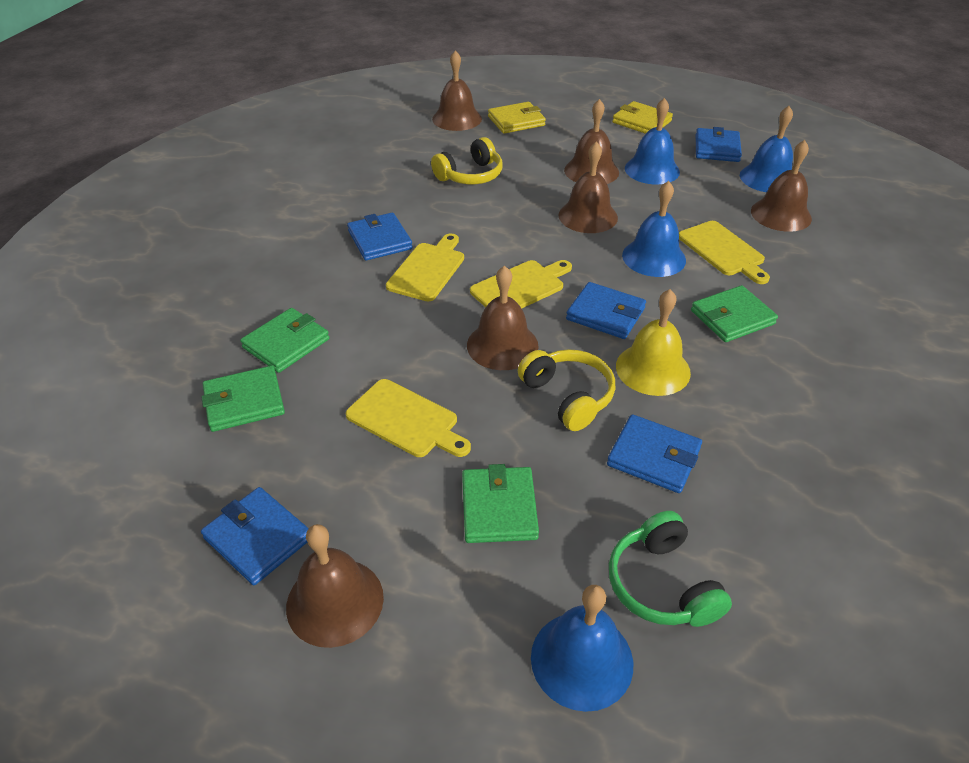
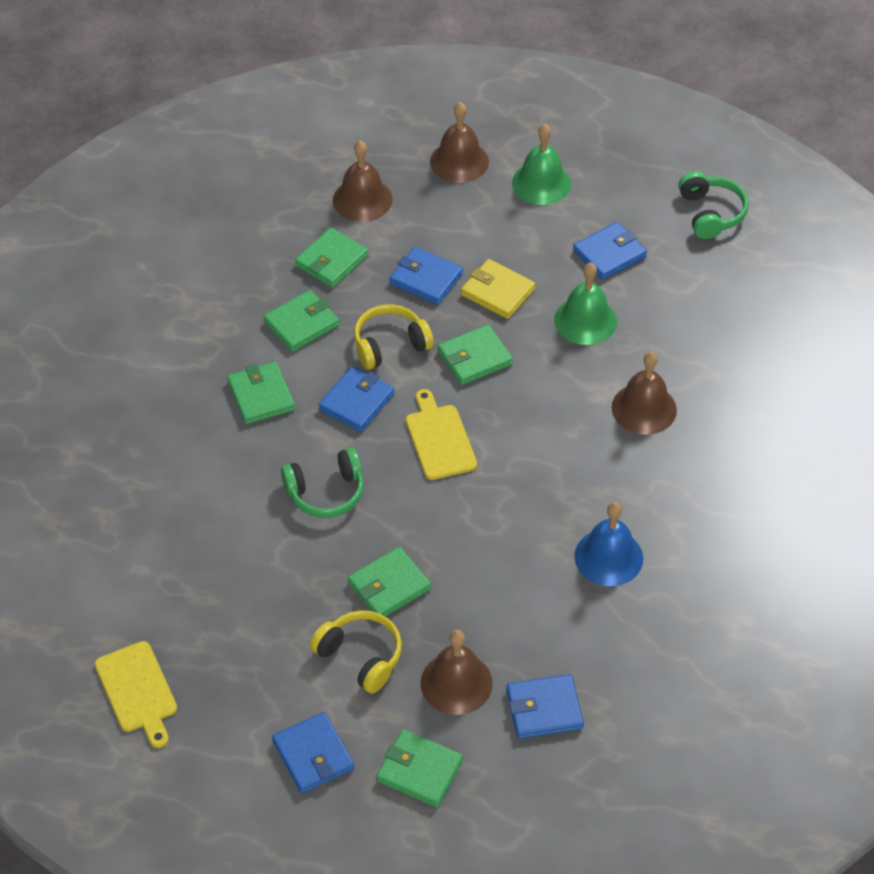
blue bell: [531,585,633,712] [622,181,686,277] [625,98,680,184] [740,106,793,192] = 4 -> [574,502,643,586] = 1
brown bell: [286,524,384,648] [432,50,482,131] [467,266,539,370] [558,141,618,233] [564,99,619,184] [751,140,812,232] = 6 -> [333,141,393,222] [421,630,493,715] [430,102,489,183] [612,352,677,435] = 4
green bell: none = 0 -> [512,124,571,205] [554,263,617,345] = 2
green headphones: [609,511,732,627] = 1 -> [281,448,364,518] [679,171,749,239] = 2
green wallet: [201,366,285,432] [240,308,330,373] [462,464,539,543] [691,285,778,342] = 4 -> [227,362,295,424] [263,290,339,352] [295,227,368,288] [348,547,431,617] [376,729,463,807] [438,325,513,385] = 6
yellow bell: [616,289,691,396] = 1 -> none = 0
yellow cutting board: [346,379,471,457] [386,233,464,301] [470,260,572,309] [679,221,770,284] = 4 -> [95,641,177,748] [406,389,477,480] = 2
yellow wallet: [488,102,546,134] [612,101,673,134] = 2 -> [461,259,535,319] = 1

